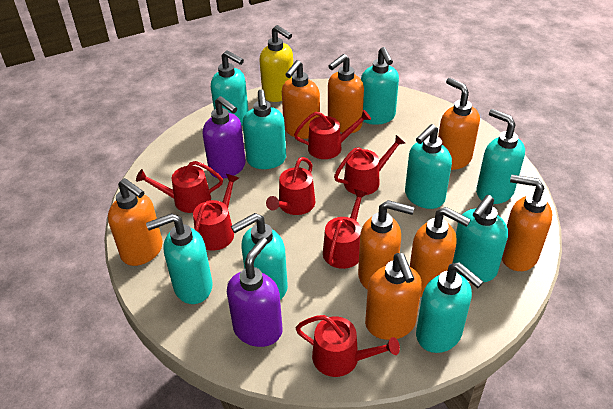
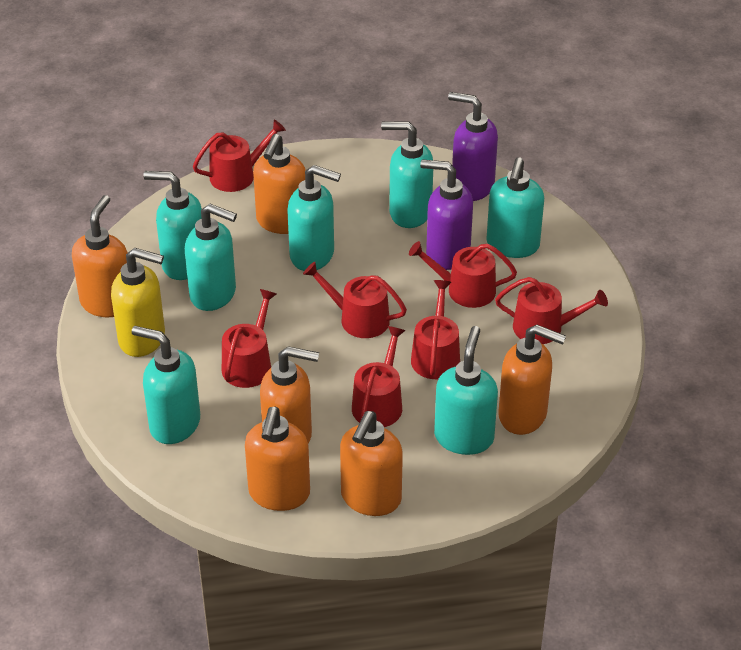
orange soap dispenser: [108,178,163,266] [282,60,320,139] [328,54,364,133] [358,200,414,290] [365,253,422,340] [410,207,471,297] [438,78,480,170] [502,175,552,271] = 8 -> [72,195,128,317] [245,407,310,511] [253,134,306,234] [260,346,319,444] [340,411,403,516] [498,324,566,435] = 6
turquoise soap dispenser: [146,213,213,304] [211,50,249,125] [231,213,288,300] [242,90,286,169] [361,47,399,125] [405,124,452,209] [416,262,483,353] [453,195,508,282] [476,109,525,204] = 9 -> [132,326,200,444] [143,171,202,280] [185,204,237,311] [287,165,341,271] [381,121,433,228] [434,326,498,455] [486,157,544,258] = 7

